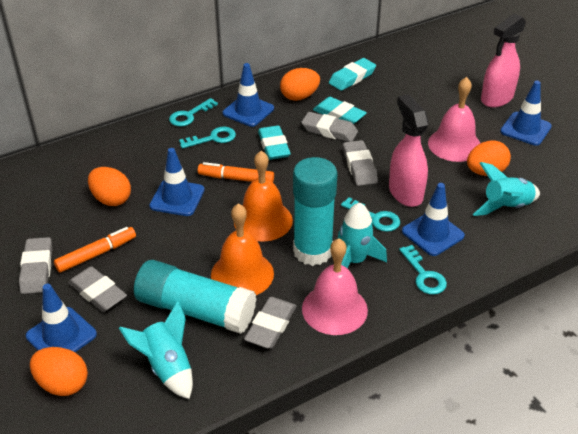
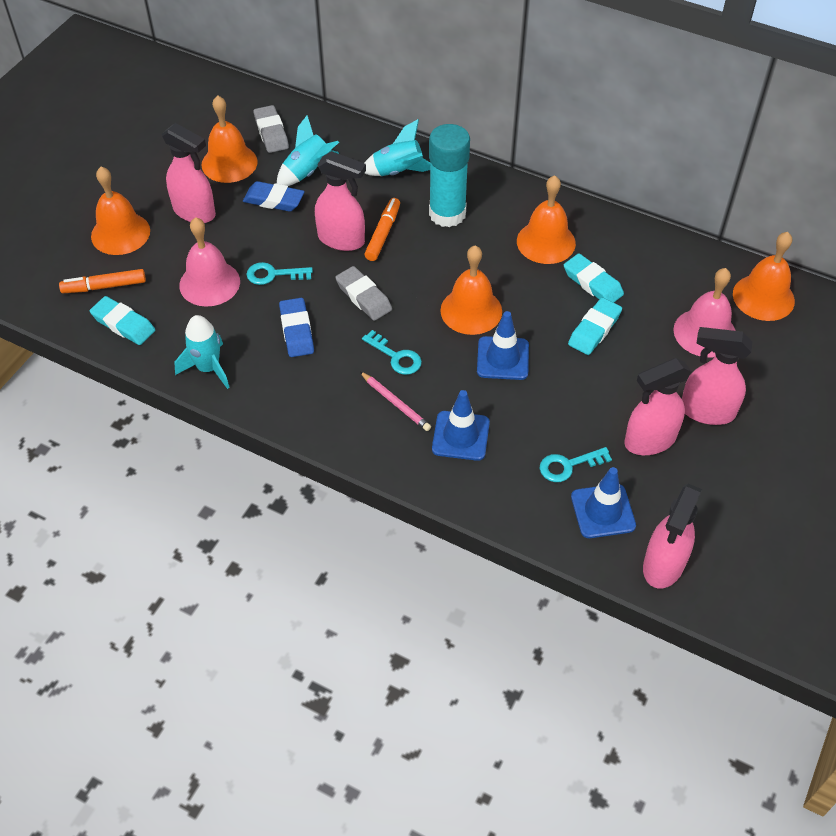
blue eraser: none = 0 -> [243,181,305,212] [279,298,314,357] = 2
blue traffic cone: [26,284,97,352] [149,148,205,216] [223,63,274,127] [402,183,465,256] [500,81,552,146] = 5 -> [432,390,490,461] [477,311,529,380] [571,467,636,538] = 3
grey eraser: [19,237,52,294] [68,266,127,312] [244,297,296,349] [301,112,358,142] [343,140,378,186] = 5 -> [254,105,289,153] [335,266,392,321] = 2
orange bell: [211,203,274,295] [234,151,293,242] = 2 -> [91,167,150,255] [202,95,258,183] [440,246,502,335] [517,175,576,264] [733,232,795,321] = 5
orange egg: [30,347,88,396] [88,167,131,206] [280,68,320,101] [467,140,511,176] = 4 -> none = 0
pink pencil: none = 0 -> [360,372,431,431] = 1
pink spray bottle: [389,94,429,207] [481,14,526,108] = 2 -> [162,123,216,223] [315,151,366,251] [625,358,692,455] [643,484,702,589] [682,327,752,425] = 5
turquoise glue stick: [134,260,256,334] [293,157,337,266] = 2 -> [429,124,470,227] = 1
turquoise key: [169,98,218,127] [179,127,236,149] [341,197,400,232] [399,245,447,295] = 4 -> [246,262,313,285] [362,330,422,375] [540,447,612,482] = 3

